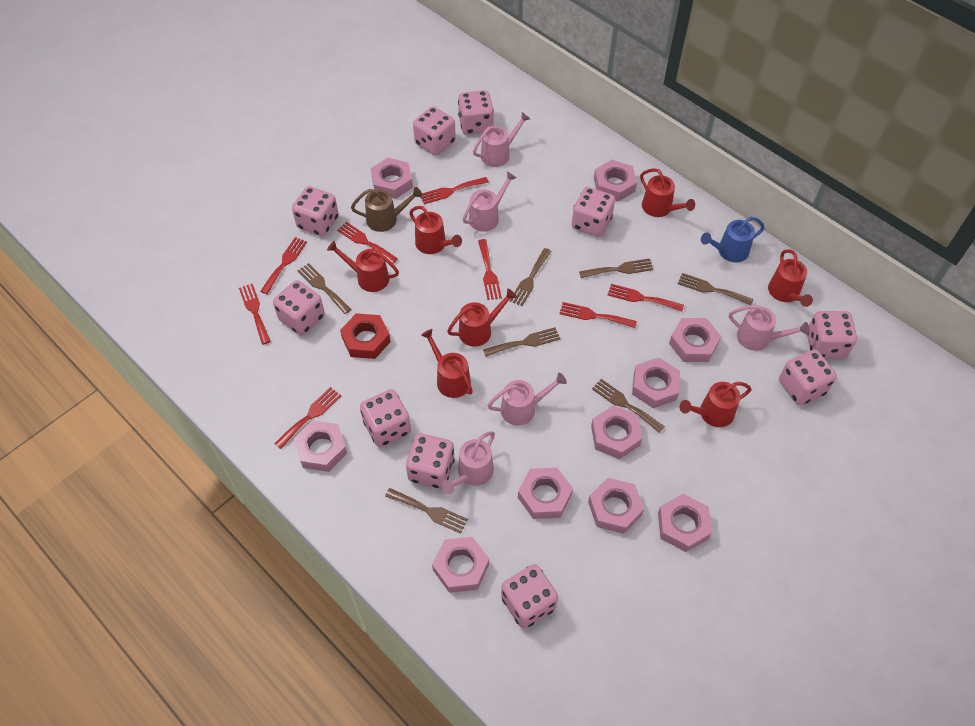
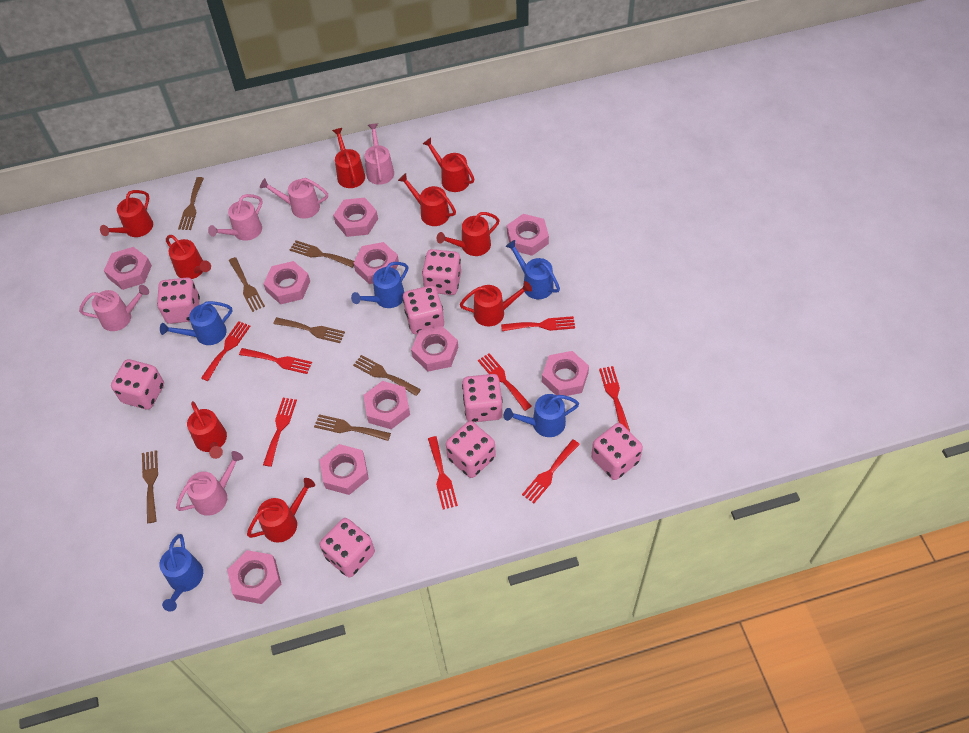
blue watering can: [701,217,765,262] = 1 -> [159,534,203,612] [160,301,232,345] [351,262,408,308] [504,394,579,437] [505,240,560,299] = 5
brown watering can: [351,187,422,232] = 1 -> none = 0
pink dice: [273,280,325,336] [292,186,339,237] [360,389,411,447] [406,433,455,489] [413,106,456,156] [458,90,494,135] [501,564,558,629] [572,187,615,237] [779,350,837,406] [807,311,857,359] = 10 -> [111,359,164,410] [157,278,200,324] [319,518,375,577] [403,285,444,334] [422,249,461,295] [446,421,496,478] [462,374,503,422] [591,423,643,480] = 8
red nut: [340,313,391,359] = 1 -> none = 0
red watering can: [327,241,399,292] [409,206,462,254] [421,329,473,398] [447,289,517,347] [640,168,695,217] [679,382,752,427] [768,249,813,307] = 7 -> [100,190,153,237] [166,235,211,279] [187,401,227,459] [247,478,315,543] [332,128,365,188] [398,173,456,226] [423,138,474,192] [437,212,500,256] [460,281,532,326] = 9

